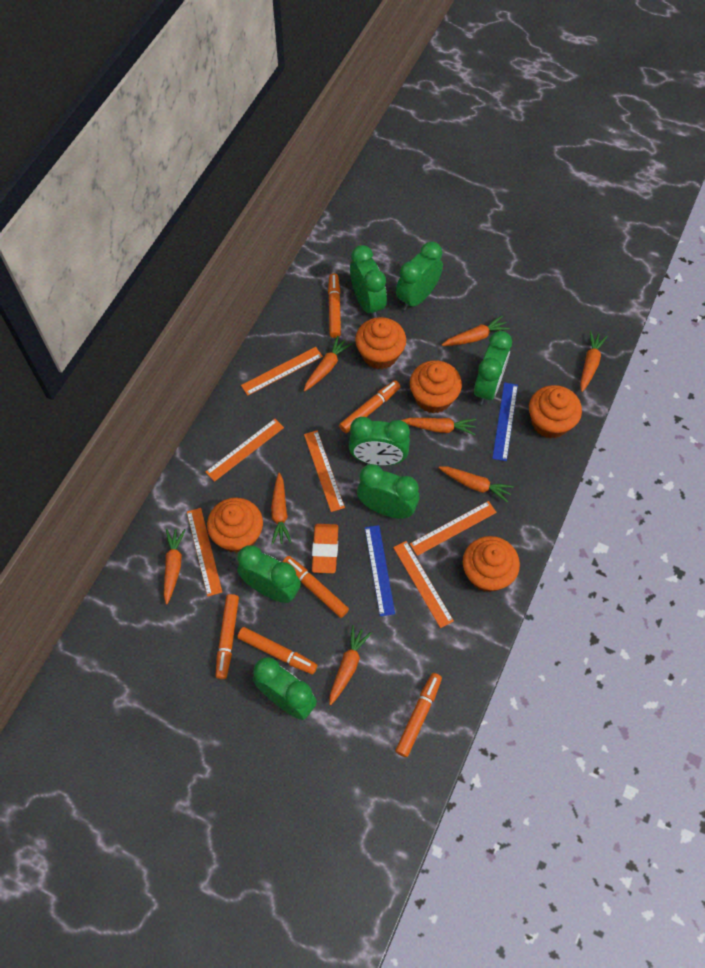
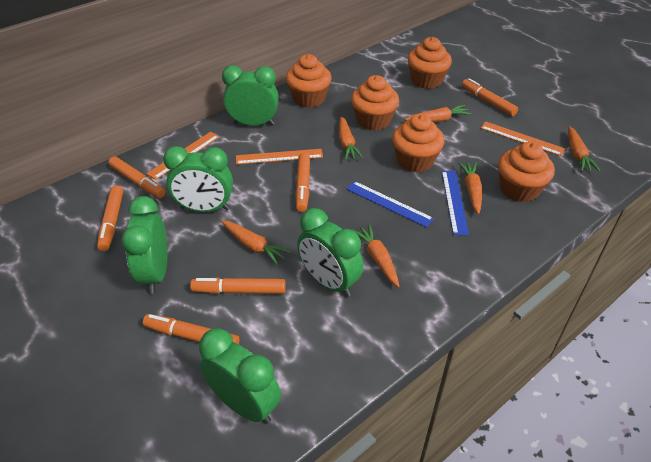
green clock: [237,545,301,603] [253,657,317,720] [349,417,410,466] [350,245,387,318] [357,464,419,519] [396,242,443,311] [474,331,512,405] = 7 -> [121,196,168,294] [163,146,233,212] [199,328,281,424] [222,65,279,126] [297,208,364,297] = 5
orange carrot: [164,529,186,604] [271,473,292,545] [304,336,352,392] [329,625,372,705] [402,418,476,435] [439,467,514,503] [442,316,510,346] [580,331,608,392] = 8 -> [221,220,291,265] [339,116,363,160] [351,224,400,287] [405,105,472,122] [458,162,482,214] [568,126,600,171] = 6
orange eraser: [312,524,338,573] = 1 -> none = 0
orange ruler: [187,508,222,596] [206,419,284,482] [241,347,323,396] [304,430,345,512] [393,541,454,628] [410,501,497,556] = 6 -> [146,132,220,180] [236,149,323,165] [480,121,565,156] = 3

